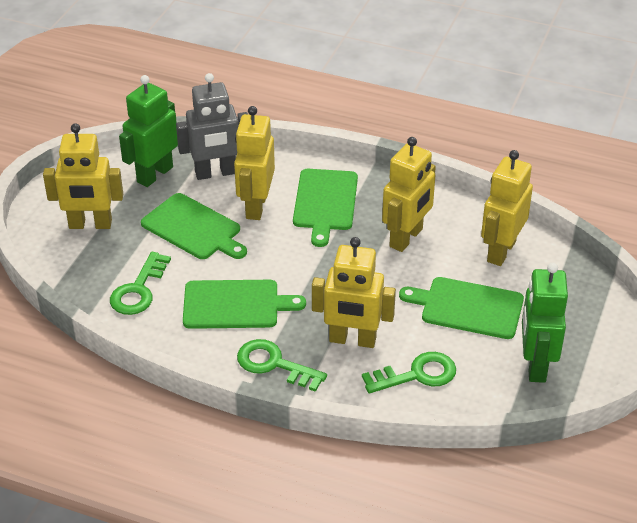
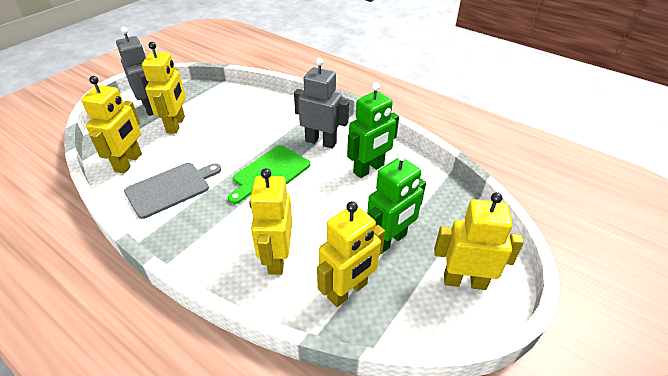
green cutting board: [141,193,247,259] [183,280,306,329] [293,169,358,247] [399,277,524,339] = 4 -> [228,145,310,204] = 1
green key: [110,252,171,315] [237,339,327,392] [362,352,456,394] = 3 -> none = 0
grey cutting board: none = 0 -> [124,163,221,219] = 1
grey robot: [176,73,248,180] = 1 -> [116,27,154,116] [294,58,349,149] = 2

